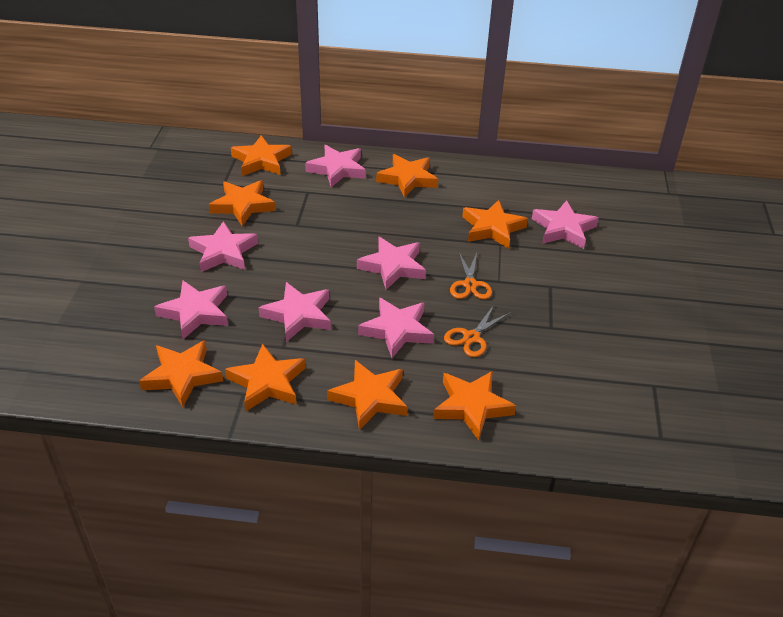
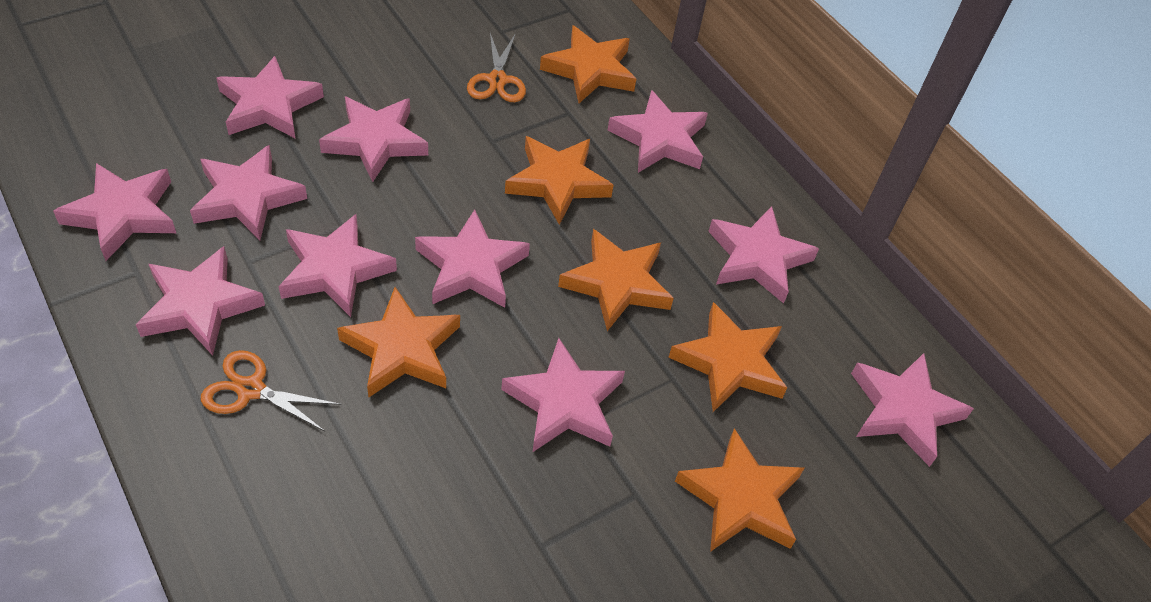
orange star: [139,340,223,407] [209,180,276,226] [225,344,306,411] [231,135,292,176] [327,360,407,430] [376,154,438,198] [433,371,516,440] [462,200,528,249] = 8 -> [337,287,460,397] [505,136,613,225] [540,26,636,103] [558,229,674,331] [668,302,787,412] [675,428,804,552] = 6
pink star: [154,281,228,339] [188,221,258,272] [259,282,331,342] [305,145,366,187] [357,237,426,290] [358,297,434,358] [532,200,599,249] = 7 -> [53,163,176,261] [136,246,265,356] [190,145,307,240] [216,56,324,139] [278,214,397,317] [319,96,428,182] [415,210,530,308] [501,338,625,452] [607,90,708,173] [708,206,819,304] [851,353,974,467] = 11

